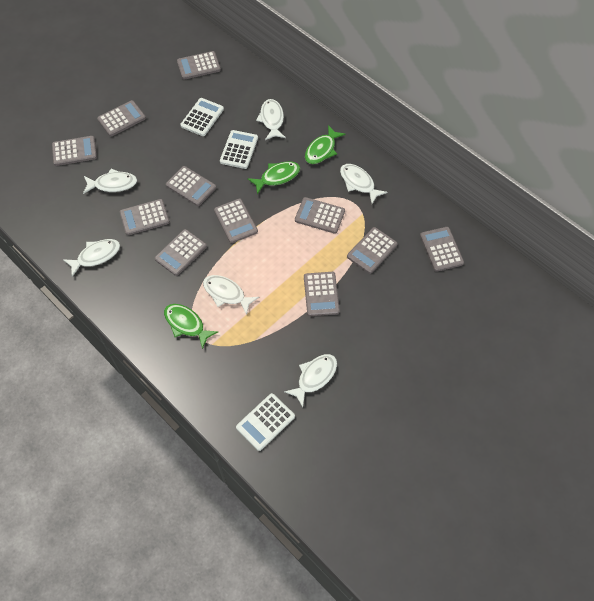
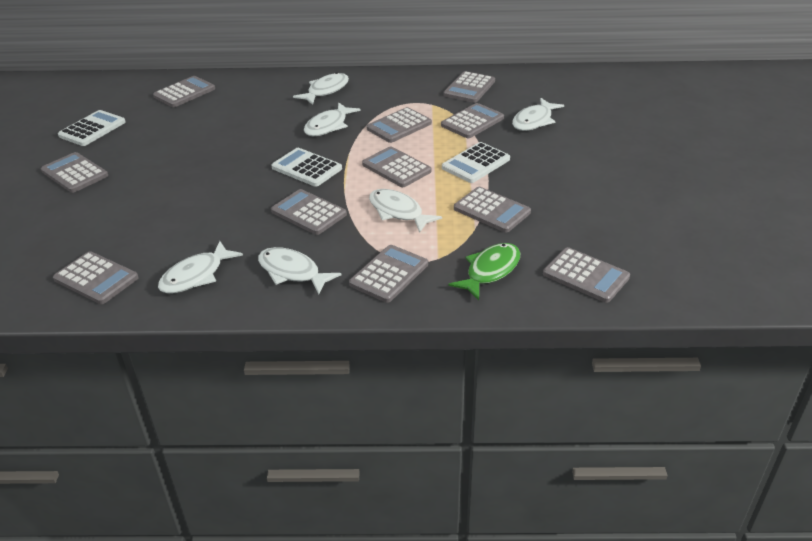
green fish: [164,304,218,349] [247,161,300,195] [305,125,346,164] = 3 -> [448,243,520,300] = 1

